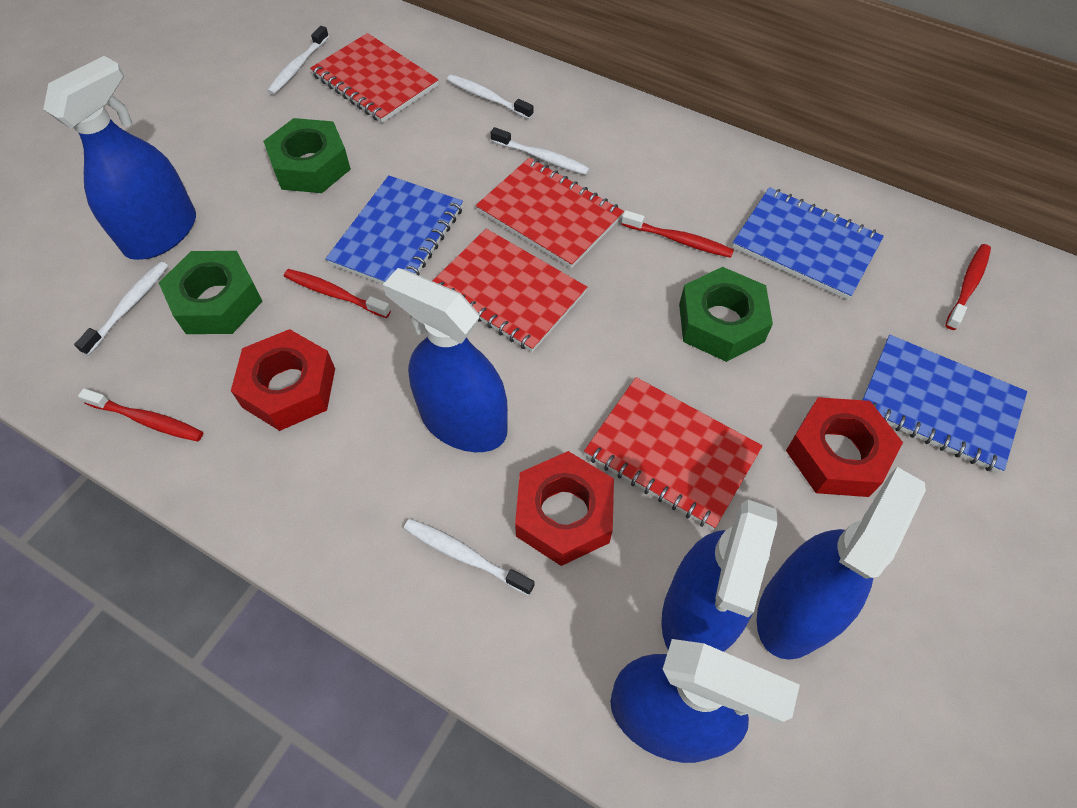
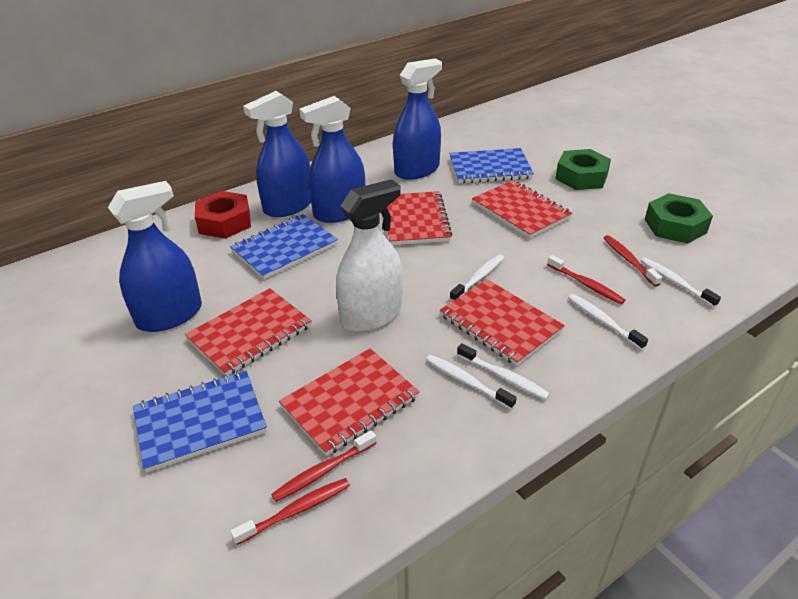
blue spray bottle: [43,56,196,260] [383,268,508,452] [610,639,800,763] [661,500,778,652] [757,467,926,660] = 5 -> [108,181,202,332] [243,91,311,217] [299,96,365,223] [393,59,442,180] = 4
green nut: [159,251,263,334] [263,118,351,193] [679,267,773,362] = 3 -> [555,149,611,190] [645,193,713,244] = 2
red notebook: [310,33,438,123] [433,229,587,352] [476,157,624,268] [584,377,763,530] = 4 -> [185,288,312,376] [279,348,419,456] [387,191,452,245] [440,279,565,366] [472,180,572,239] = 5
red nut: [231,329,335,431] [515,451,614,566] [786,397,903,497] = 3 -> [195,191,251,239] = 1
white spray bottle: none = 0 -> [336,179,403,332] = 1

